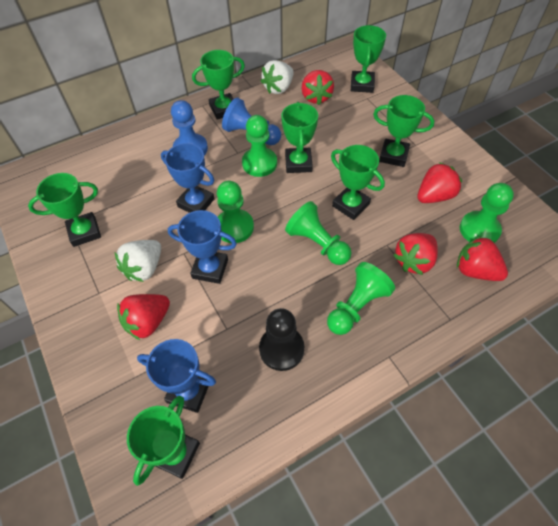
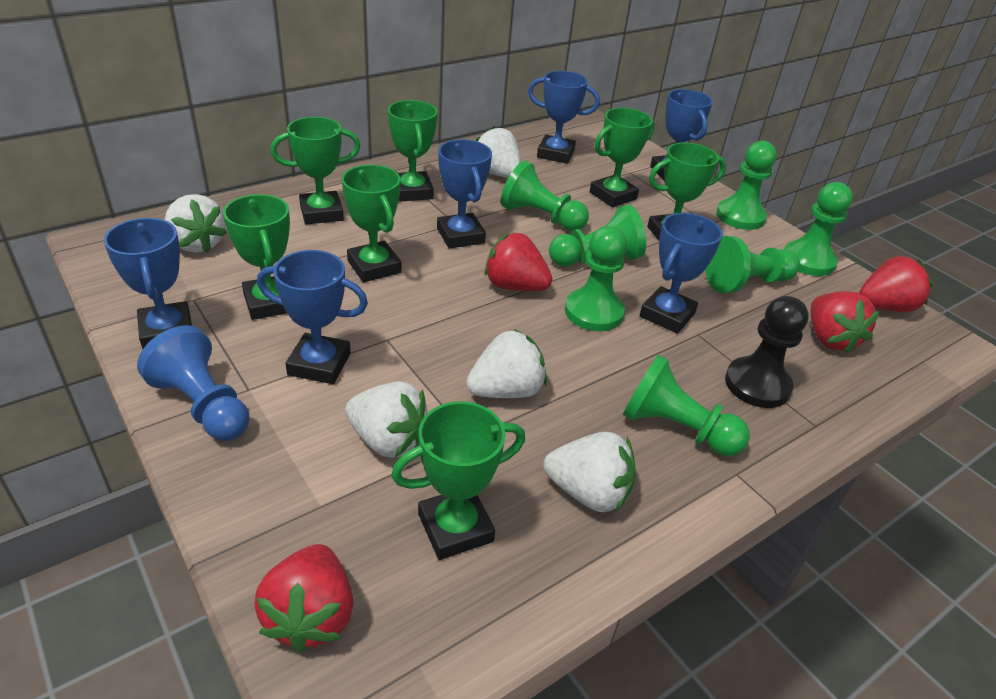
blue pawn: [171,100,208,155] [222,98,281,145] = 2 -> [137,325,249,441] = 1
blue trophy: [137,339,216,413] [161,143,214,213] [168,210,237,284] = 3 -> [103,218,192,349] [257,250,368,384] [437,139,492,248] [528,71,600,164] [640,213,723,334] [650,89,713,181] = 6
green pawn: [217,181,254,243] [242,115,277,177] [285,201,352,265] [327,262,395,335] [460,183,514,243] = 5 -> [501,160,589,231] [549,205,646,266] [565,226,627,331] [623,354,750,456] [705,236,800,293] [716,141,777,230] [784,182,853,276] = 7
red strawberry: [117,294,170,340] [301,70,334,105] [393,233,438,275] [417,162,462,203] [457,236,508,281] = 5 -> [255,544,353,653] [484,233,552,291] [811,291,880,353] [859,256,933,312] = 4
white strawberry: [115,240,161,282] [260,60,294,94] = 2 -> [165,194,227,253] [345,381,428,458] [466,330,547,398] [476,126,521,178] [543,432,636,512] = 5

